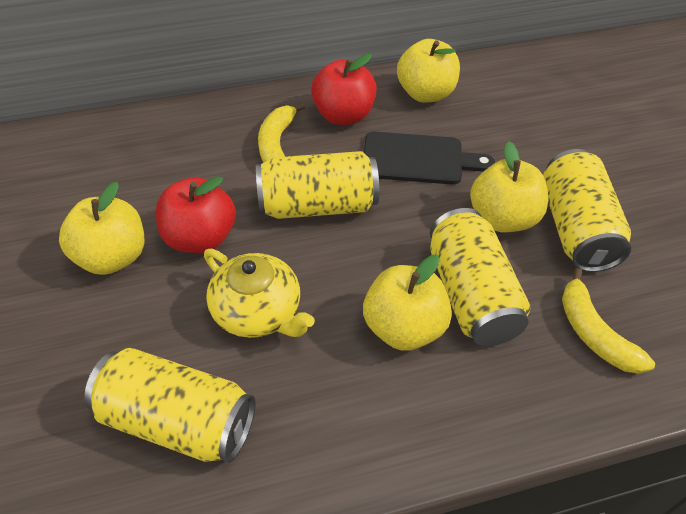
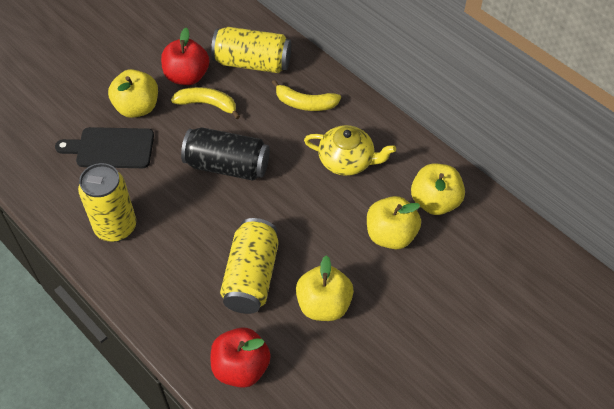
black can: none = 0 -> [181,127,270,181] = 1
yellow can: [84,348,255,463] [256,151,379,219] [430,208,530,346] [543,149,631,272] = 4 -> [78,163,136,242] [211,27,291,73] [220,218,279,314] = 3

